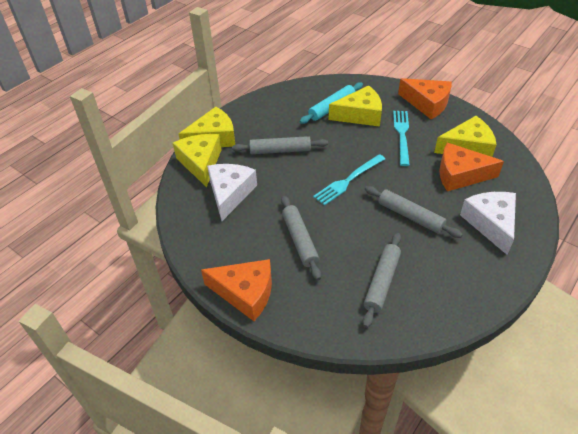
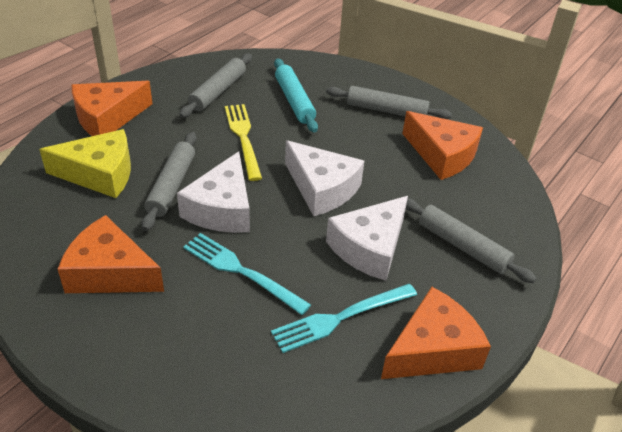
orange cheese: [201,259,272,321] [398,78,452,119] [439,143,504,191] = 3 -> [58,215,164,293] [72,81,153,136] [381,287,491,379] [402,111,483,180] = 4
white cheese: [207,164,257,221] [460,192,516,255] = 2 -> [177,151,250,233] [285,140,364,216] [326,196,408,281] = 3
yellow cheese: [173,134,222,187] [179,107,235,147] [329,85,382,127] [434,116,496,157] = 4 -> [39,129,131,198] = 1
yellow fork: none = 0 -> [225,104,262,181] = 1

